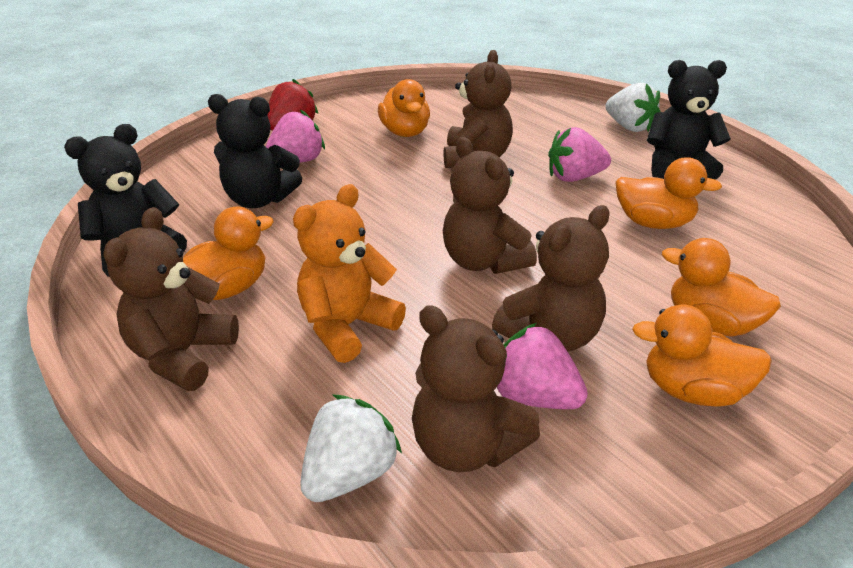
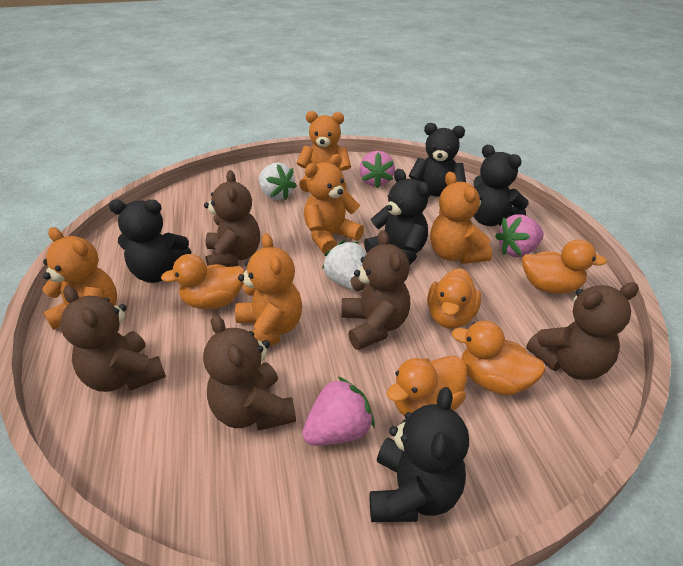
black teddy bear: [64,124,187,277] [208,94,302,208] [647,60,731,180] = 3 -> [109,199,191,283] [364,169,429,265] [370,387,469,522] [409,123,466,197] [473,145,529,226] = 5
orange teddy bear: [293,184,406,363] = 1 -> [42,227,117,330] [235,233,302,346] [297,111,351,192] [304,154,364,254] [430,172,492,264] = 5
red strawberry: [268,79,319,131] = 1 -> none = 0

